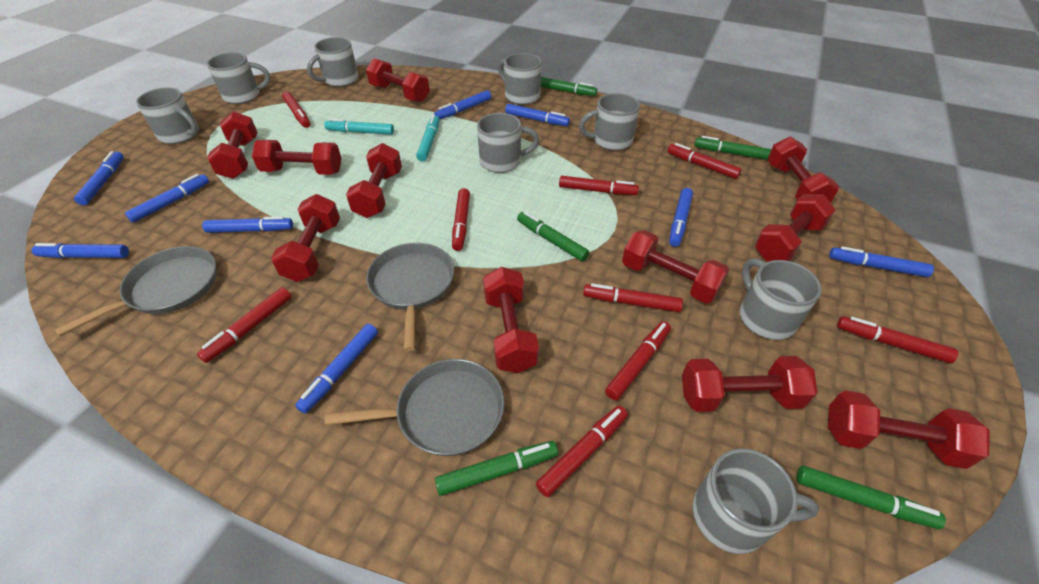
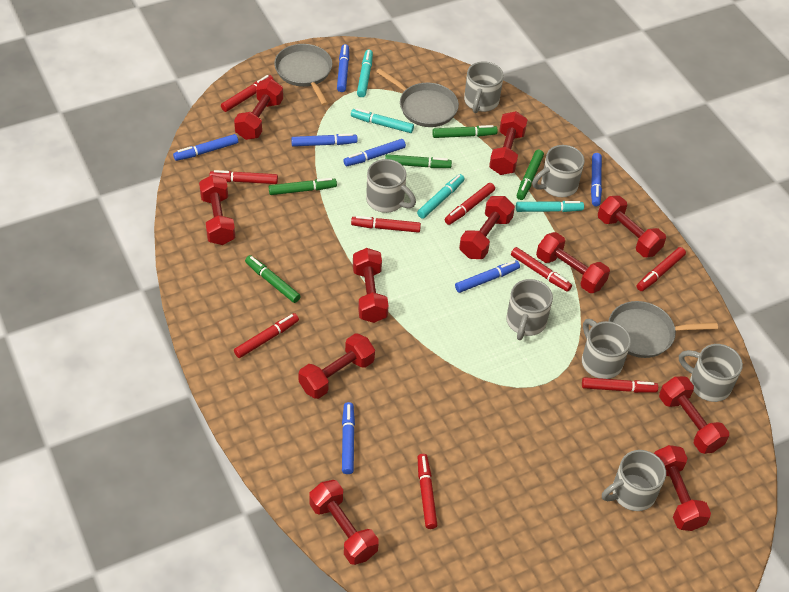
blue marker: [32,243,129,258] [74,151,124,205] [125,174,209,223] [202,216,293,233] [295,324,378,414] [434,90,491,119] [505,104,570,126] [669,188,693,247] [829,246,934,277] = 9 -> [173,134,238,161] [291,133,358,147] [337,44,349,92] [342,402,355,474] [343,139,406,166] [455,260,520,293] [591,153,602,206] = 7
grey mug: [136,87,199,144] [207,52,270,104] [307,37,358,87] [477,113,539,173] [498,53,542,105] [579,93,640,151] [693,449,820,554] [740,258,822,340] = 8 -> [366,159,416,213] [464,61,504,113] [506,279,553,340] [532,145,585,197] [582,319,631,379] [602,450,666,511] [679,344,743,402] = 7
turquoise marker: [324,119,394,135] [416,115,440,161] = 2 -> [351,108,414,133] [357,50,373,97] [417,174,465,219] [516,201,584,212] = 4

